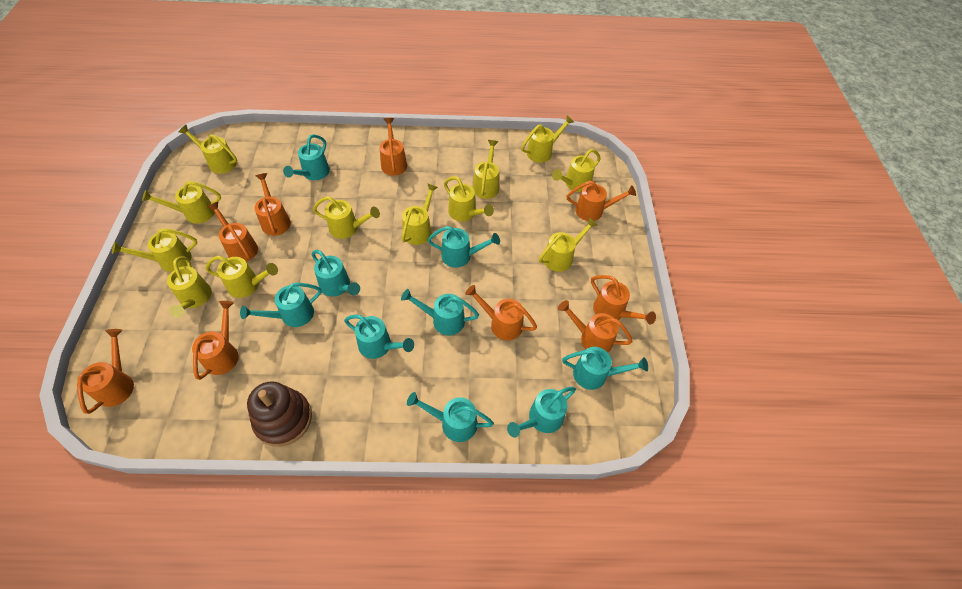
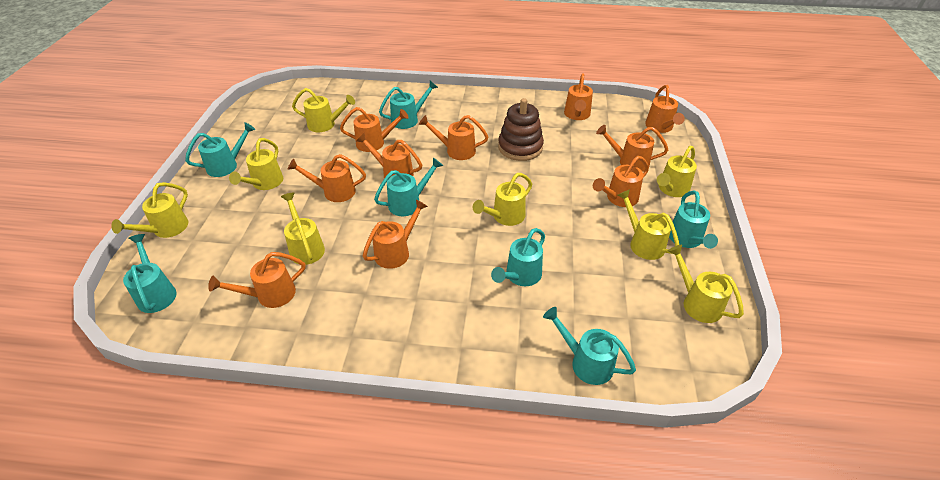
orange watering can: [77,329,134,414] [192,301,239,380] [207,202,258,262] [254,173,291,236] [379,118,407,176] [465,285,537,340] [558,300,633,352] [567,181,636,221] [591,275,656,325] = 9 -> [208,252,305,308] [287,154,366,202] [340,107,409,152] [356,133,422,179] [363,199,428,269] [419,115,488,160] [564,73,593,120] [593,156,649,207] [596,125,668,172] [645,85,685,133] = 10
turquoise watering can: [240,283,322,327] [283,134,330,180] [311,250,360,296] [344,315,414,359] [401,289,479,335] [407,392,494,442] [428,226,500,268] [507,387,576,437] [562,347,648,390] = 9 -> [123,234,176,313] [185,122,255,177] [374,158,443,216] [379,81,438,129] [491,228,545,286] [543,307,636,385] [669,191,718,249] = 7
yellow watering can: [112,228,197,272] [142,181,221,224] [167,256,212,318] [179,125,237,174] [206,256,278,298] [313,196,380,239] [402,183,438,245] [444,176,494,221] [473,140,499,199] [521,115,574,163] [539,217,598,272] [552,149,601,192] = 12 -> [111,182,188,238] [229,138,283,190] [281,192,325,265] [292,88,355,132] [473,173,532,226] [617,189,679,260] [657,146,697,197] [668,245,744,323] = 8

